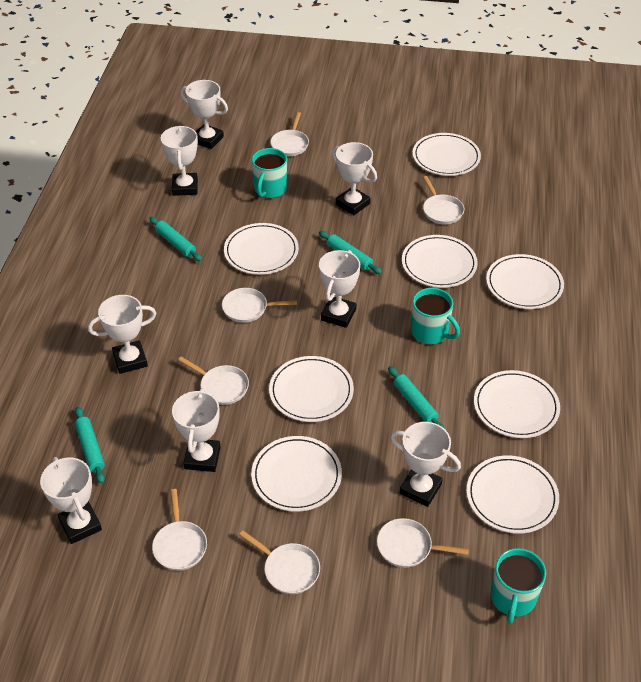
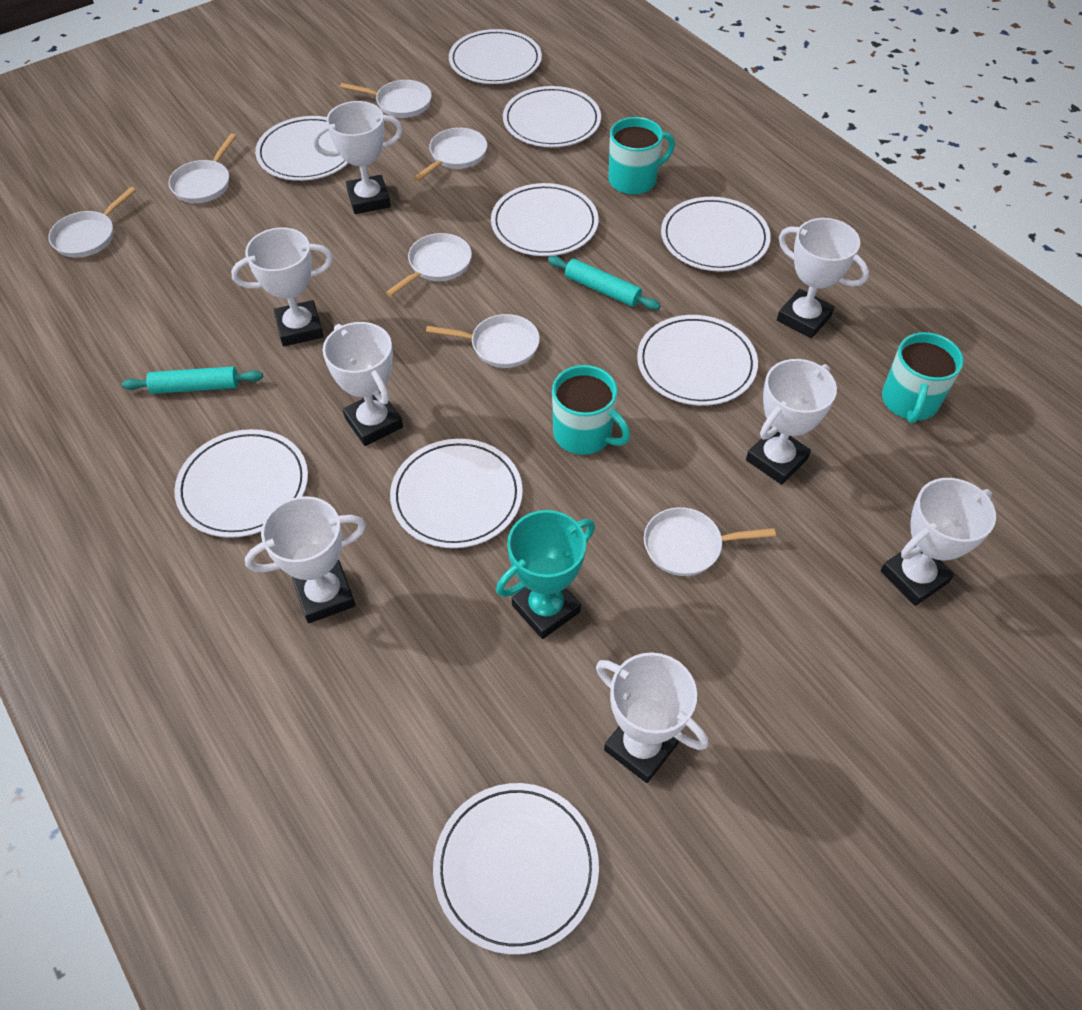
turquoise rolling pin: [75,407,105,484] [149,217,202,261] [319,231,382,274] [388,366,445,429] = 4 -> [122,366,263,394] [548,256,660,310] = 2
turquoise trophy: none = 0 -> [496,510,595,639] = 1
white plate: [224,223,299,275] [251,436,342,512] [269,356,354,422] [402,235,478,288] [413,133,481,176] [466,455,559,534] [474,370,560,438] [486,254,564,309] = 8 -> [174,429,308,538] [255,116,348,181] [390,439,523,548] [433,783,599,955] [449,29,542,84] [491,183,598,256] [503,86,601,147] [637,315,758,406] [661,197,771,272] = 9

